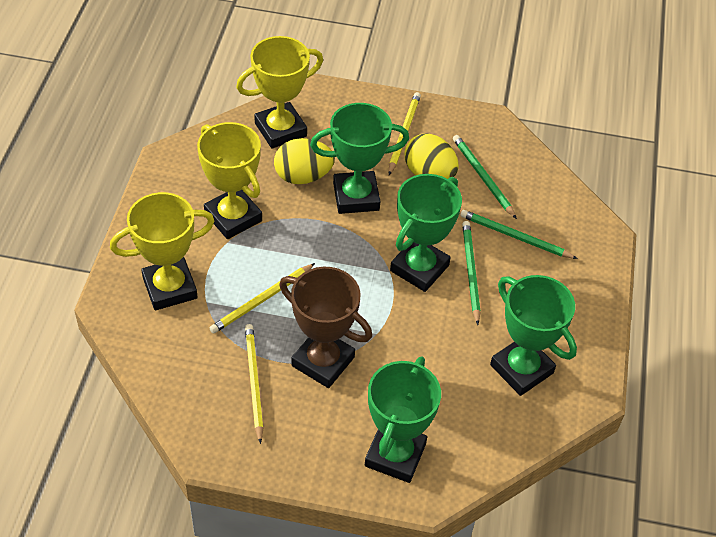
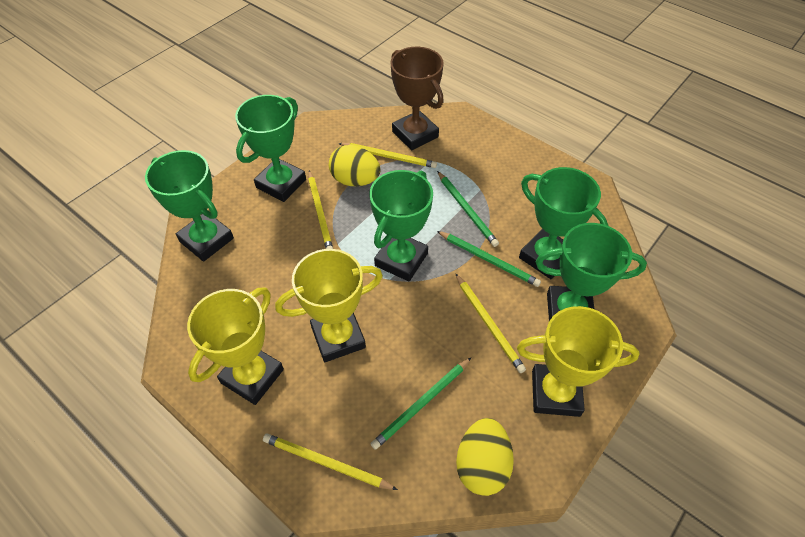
green trophy: [310,103,409,214] [365,356,441,483] [390,174,462,292] [490,275,577,396] = 4 -> [145,150,234,262] [235,95,306,202] [369,170,433,281] [519,167,609,279] [536,223,647,321] = 5
yellow pencil: [210,263,315,334] [245,324,263,444] [389,92,421,175] = 3 -> [263,433,398,490] [308,170,333,249] [338,143,437,168] [455,273,526,373] = 4

